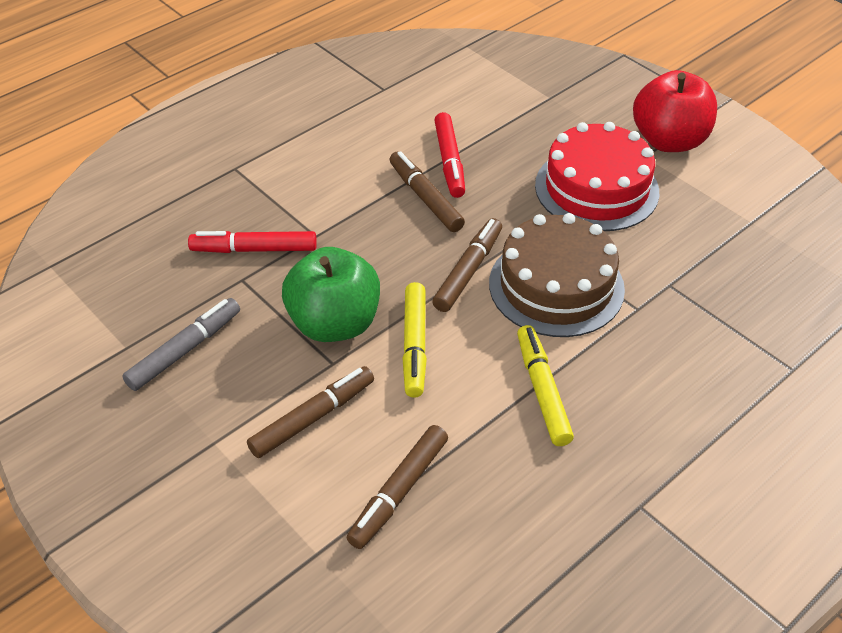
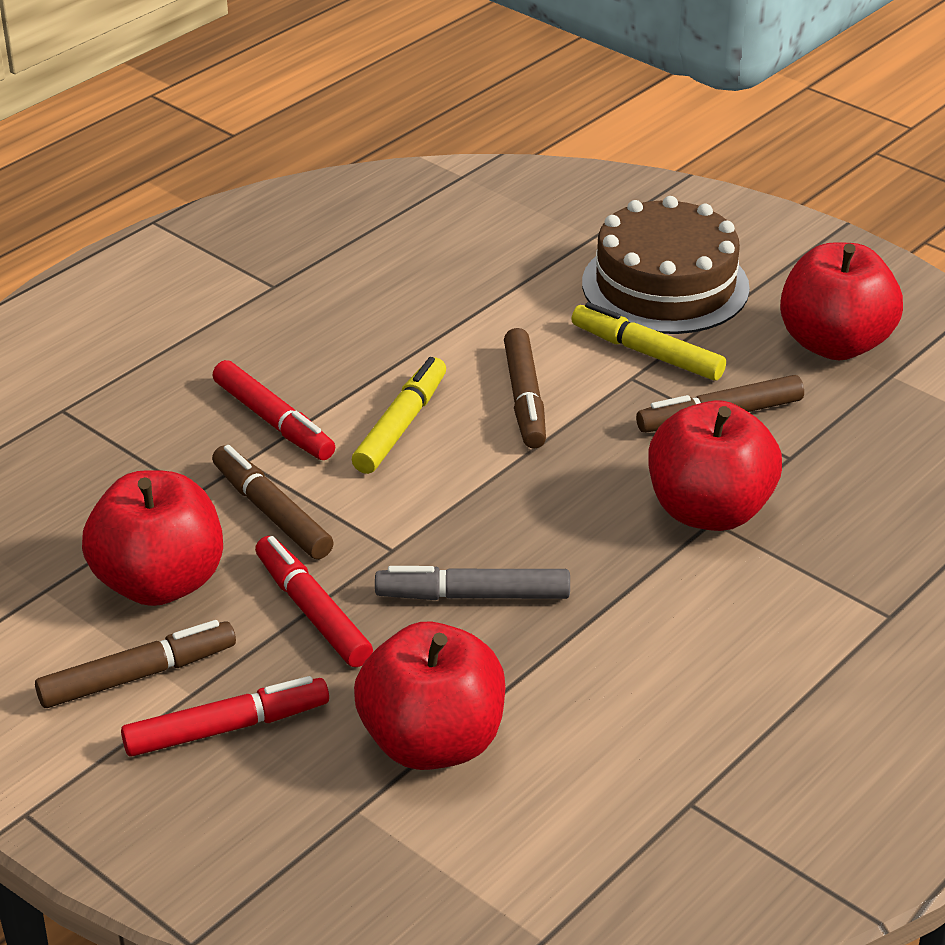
green apple: [282,247,380,342] = 1 -> none = 0
red apple: [633,70,717,152] = 1 -> [82,470,223,606] [354,622,505,770] [648,400,782,531] [780,242,903,360] = 4
red cake: [535,122,659,231] = 1 -> none = 0
red marker: [188,231,317,253] [434,112,465,198] = 2 -> [121,676,329,757] [213,360,335,460] [255,536,373,667] = 3

